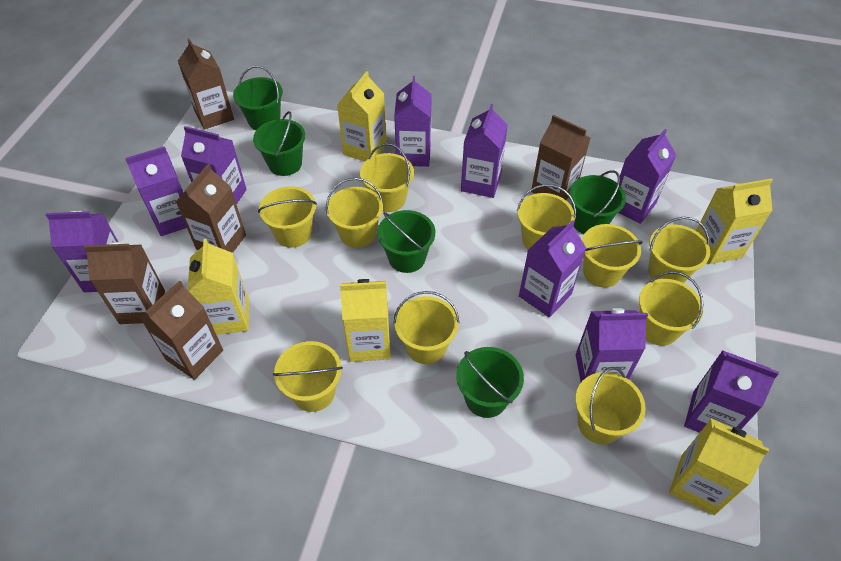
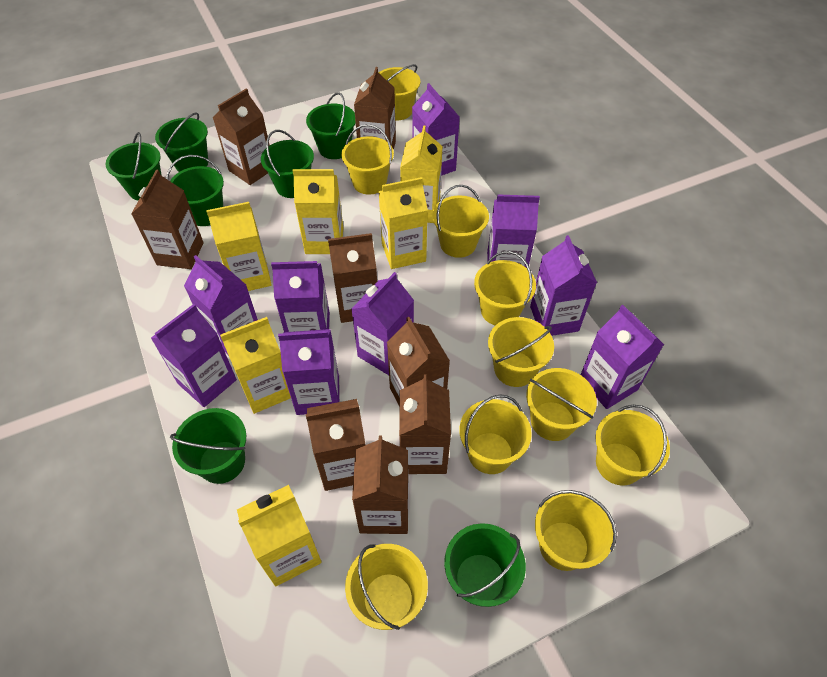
brown carton: [84,242,165,324] [139,280,223,380] [176,164,246,253] [178,38,234,129] [531,115,590,200] = 5 -> [131,170,204,269] [212,88,270,185] [306,399,365,491] [328,233,377,323] [352,435,409,534] [354,67,396,150] [387,317,450,405] [399,374,451,474] = 8
green bucket: [233,66,283,130] [253,111,305,176] [377,210,435,273] [456,347,524,418] [569,170,626,234] = 5 -> [106,132,162,201] [155,112,208,172] [166,155,224,226] [170,408,246,484] [261,130,314,198] [306,92,356,159] [444,523,526,607] = 7
yellow carton: [188,239,249,335] [337,71,387,162] [340,279,391,362] [669,419,769,515] [696,178,773,264] = 5 -> [206,202,272,291] [220,317,291,414] [237,485,322,586] [293,169,343,254] [379,177,428,269] [400,125,443,223] = 6

